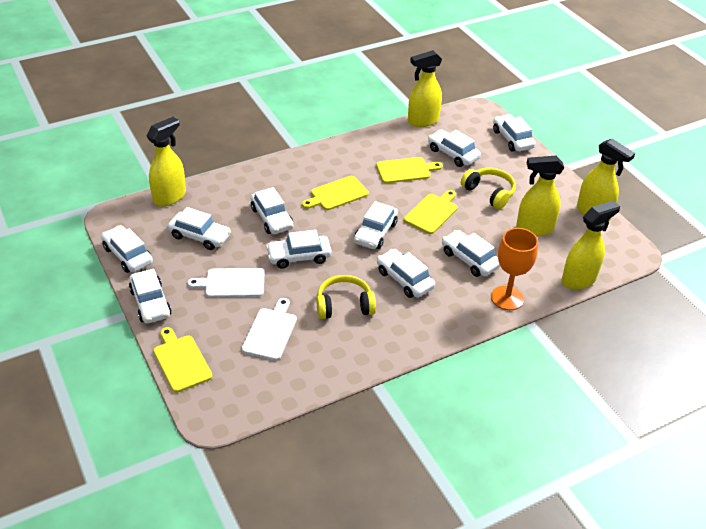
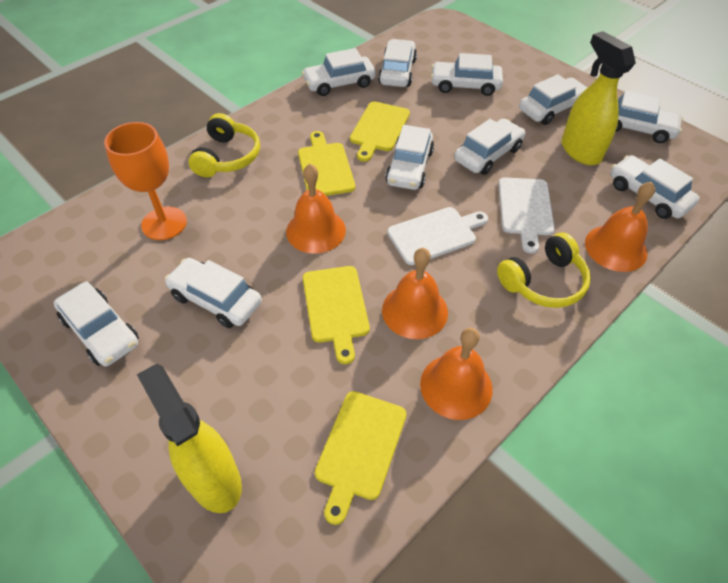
orange bell: none = 0 -> [286,164,346,254] [382,248,448,339] [420,328,493,420] [585,182,655,272] = 4
yellow spray bottle: [146,117,186,206] [408,50,442,127] [516,156,564,236] [562,201,620,290] [577,139,635,221] = 5 -> [137,364,242,513] [562,31,636,165] = 2

